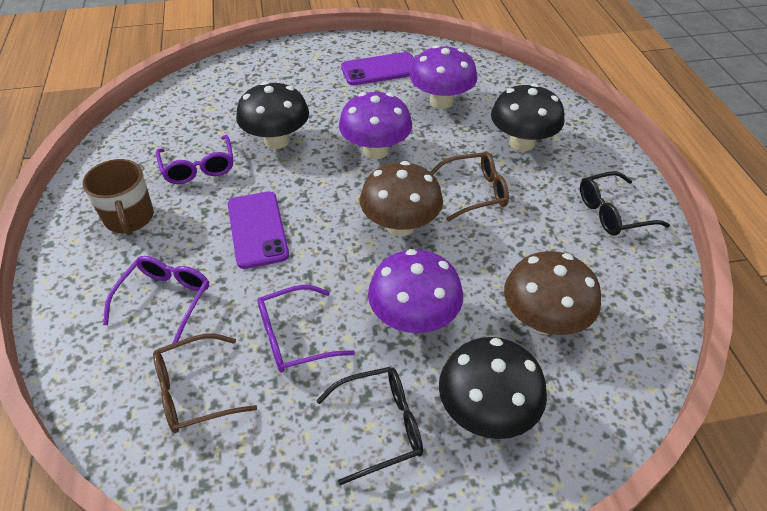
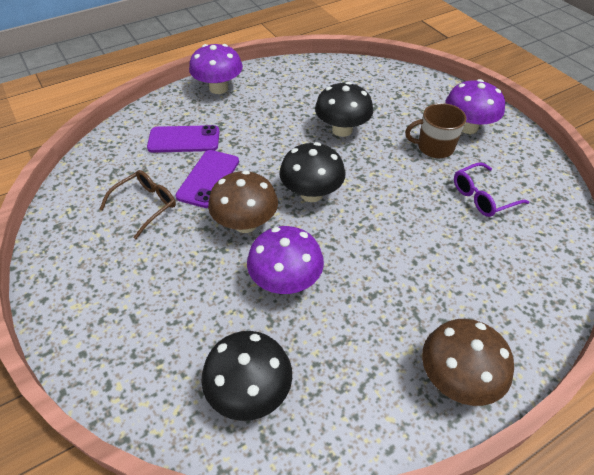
black glasses: [316,367,423,485] [580,171,670,236] = 2 -> none = 0
brown glasses: [153,334,257,433] [430,151,509,221] = 2 -> [100,170,176,239] = 1
purple glasses: [103,256,209,344] [156,135,233,184] [257,285,355,373] = 3 -> [454,162,529,217] = 1

